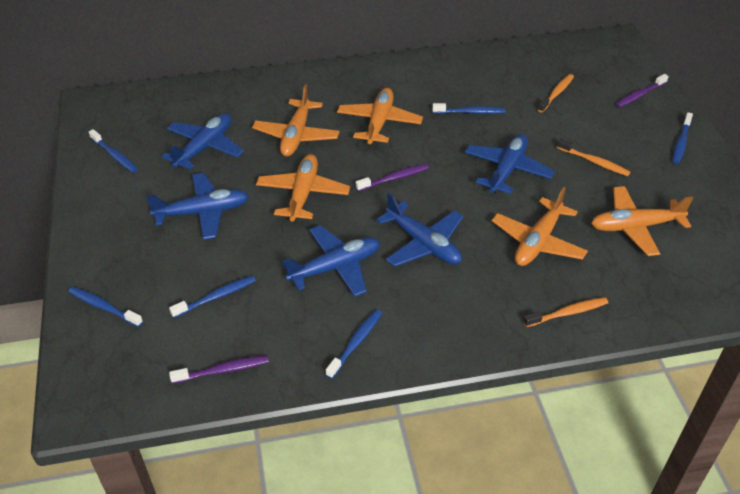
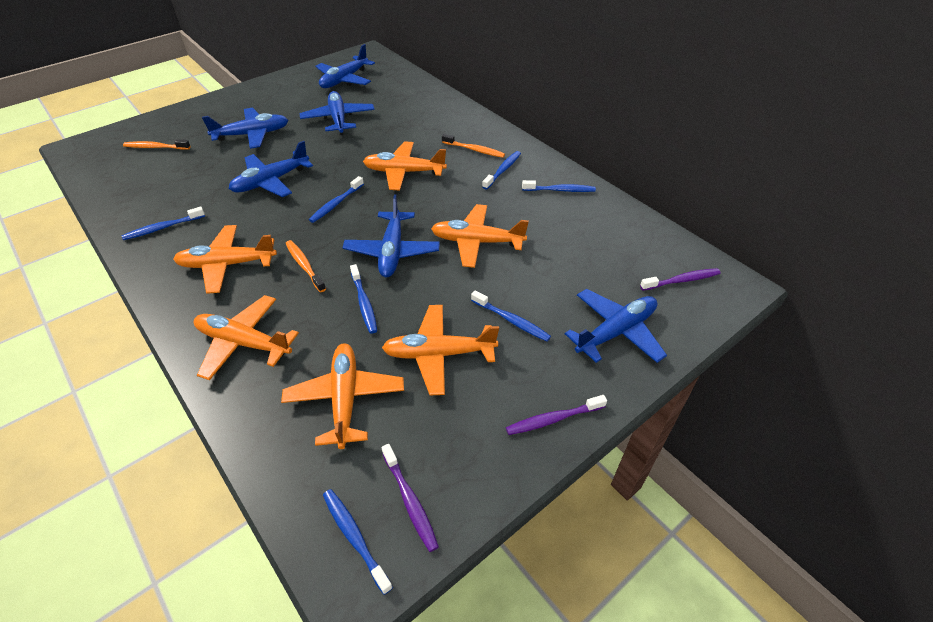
blue plane: [146,173,249,240] [161,113,244,170] [281,225,380,297] [376,193,463,267] [465,134,555,194] = 5 -> [202,108,288,149] [229,141,313,197] [300,91,375,135] [316,44,375,88] [342,194,440,277] [565,289,667,363] = 6
blue toothbrush: [68,286,143,327] [89,129,138,173] [169,275,256,318] [326,309,382,379] [432,103,505,114] [673,112,693,164] = 6 -> [122,206,205,240] [309,176,364,223] [323,489,393,595] [350,264,377,334] [471,290,551,341] [482,151,521,190] [522,180,596,192] = 7
orange plane: [252,84,340,157] [256,154,350,222] [337,88,423,145] [492,187,588,266] [591,186,693,256] = 5 -> [173,225,277,294] [194,295,299,381] [281,343,404,449] [363,141,447,191] [382,305,499,395] [431,204,529,268] = 6

